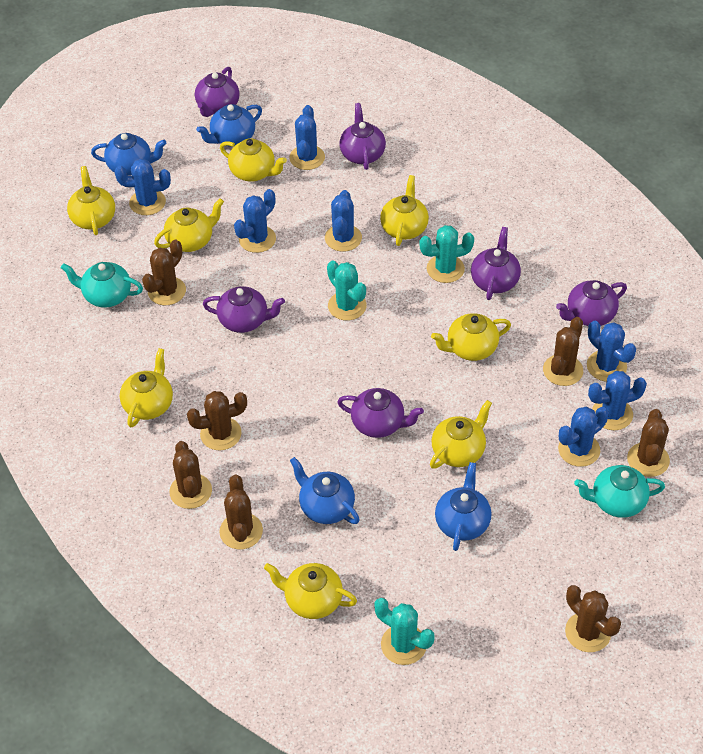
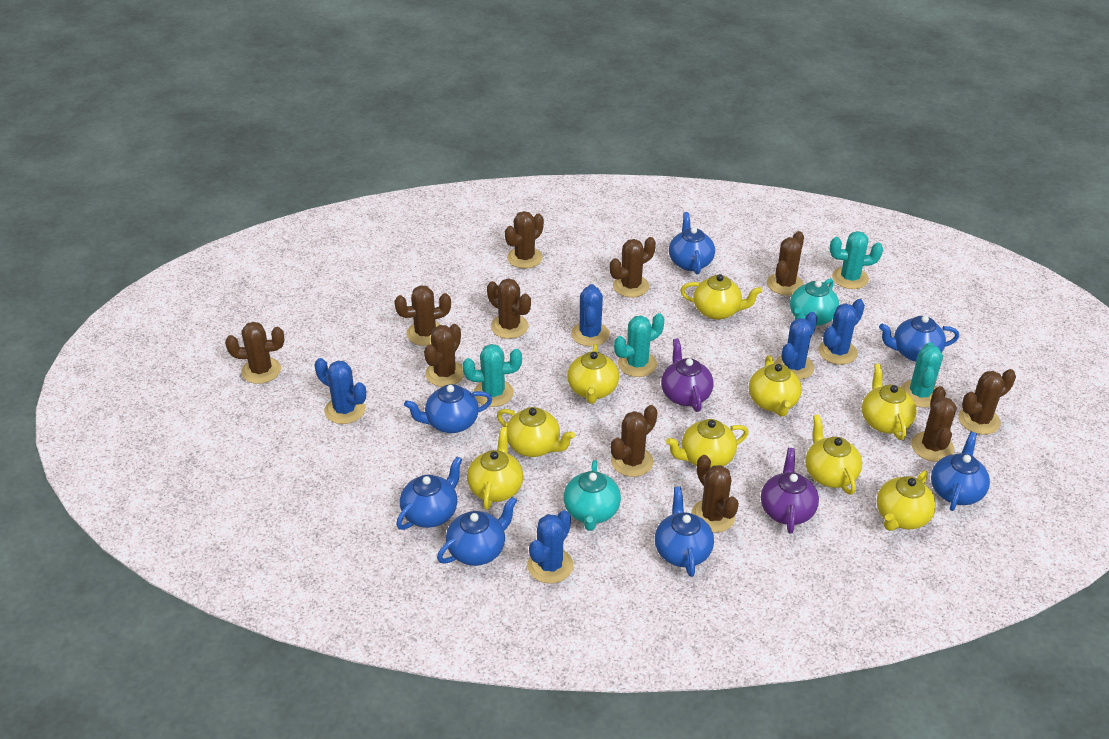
blue cactus: [115,159,171,215] [234,189,276,253] [289,105,325,170] [325,190,362,252] [558,407,609,467] [587,321,636,382] [588,371,647,430] = 7 -> [314,358,366,424] [527,510,573,584] [571,284,609,347] [775,312,818,380] [819,299,865,365] = 5
blue teapot: [91,133,166,176] [196,104,262,147] [290,457,360,524] [435,462,491,551] = 4 -> [396,456,463,530] [404,384,492,433] [437,497,517,566] [655,486,714,577] [669,212,715,274] [879,316,959,362] [931,432,990,511] = 7
brown cactus: [142,240,186,305] [169,441,212,509] [187,391,247,450] [219,475,263,549] [543,317,583,386] [565,585,621,652] [627,409,670,477] = 7 -> [225,322,284,384] [394,285,451,346] [424,324,464,387] [487,278,531,339] [505,211,544,268] [610,237,656,297] [611,405,657,477] [691,455,739,533] [767,231,804,295] [911,386,957,462] [958,369,1016,435] = 11
purple teapot: [195,67,240,117] [203,286,285,333] [337,388,424,438] [340,103,386,170] [471,227,521,300] [556,280,627,326] = 6 -> [661,338,713,412] [761,448,819,534] = 2
turquoise cactus: [327,261,367,321] [374,598,435,665] [419,225,474,283] = 3 -> [463,344,522,407] [614,313,664,377] [830,231,883,289] [901,342,943,408] = 4
yellow teapot: [67,166,115,235] [120,348,173,427] [154,198,224,252] [220,138,287,182] [264,563,357,619] [380,175,429,246] [430,400,492,469] [431,313,511,361] = 8 -> [467,427,523,510] [497,407,575,457] [567,344,619,404] [666,419,749,468] [680,274,762,320] [749,355,802,417] [805,414,862,495] [862,363,917,440] [877,470,936,531] = 9

